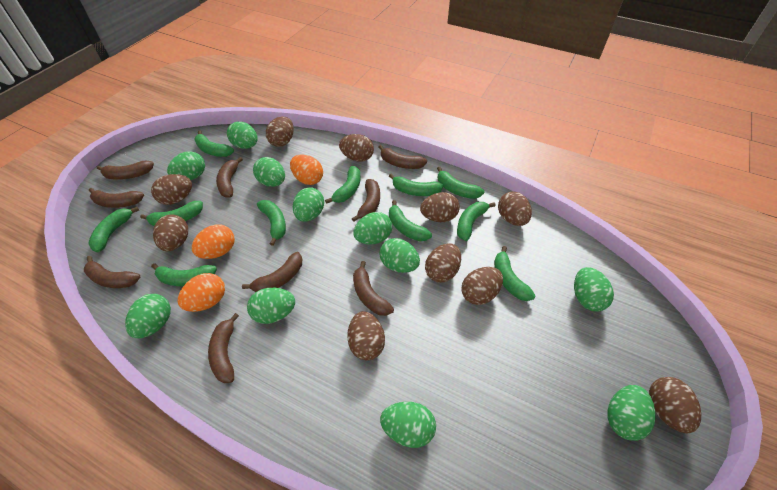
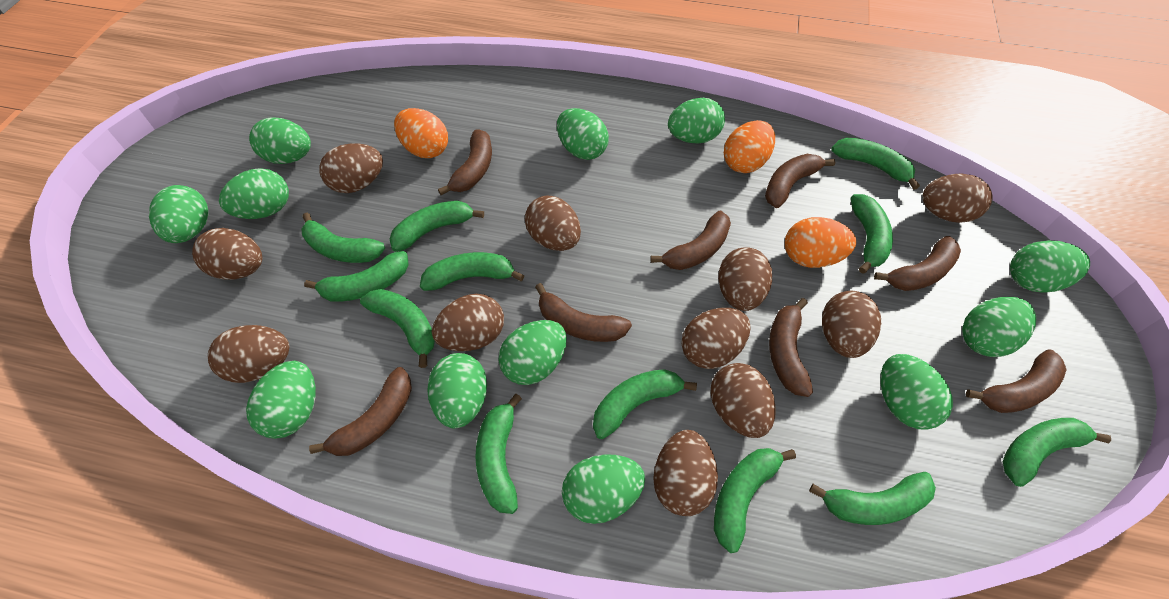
brown banana: [84,256,140,288] [89,188,144,208] [97,161,154,180] [208,313,239,383] [216,157,243,198] [242,252,302,292] [352,179,380,222] [353,261,394,316] [379,145,427,169] = 9 -> [309,367,412,456] [438,130,492,195] [535,283,632,342] [650,211,731,270] [765,154,835,208] [769,298,813,397] [874,236,961,291] [966,349,1067,413] = 8
brown egg: [151,174,192,205] [153,214,188,251] [266,116,294,147] [339,134,374,161] [347,311,385,360] [420,192,460,222] [425,243,461,283] [461,267,503,305] [498,191,532,226] [649,377,701,433] = 10 -> [192,228,263,280] [208,325,289,383] [319,143,383,193] [432,294,504,351] [525,196,581,251] [653,430,718,516] [681,308,751,369] [710,363,776,438] [718,247,772,311] [822,291,881,358] [923,173,993,223] = 11
green banana: [88,207,139,252] [140,201,203,226] [151,263,217,286] [194,131,234,157] [257,200,286,246] [325,166,361,204] [389,174,443,196] [389,200,432,241] [437,167,484,199] [457,202,495,241] [494,246,536,301] = 11 -> [301,213,385,263] [304,251,409,302] [360,289,435,368] [390,201,484,252] [420,252,524,291] [475,394,522,514] [593,369,697,439] [714,448,796,553] [809,472,936,525] [831,138,920,190] [850,194,893,274] [1003,418,1111,487] = 12
green egg: [125,294,171,338] [167,151,205,180] [227,121,258,149] [247,288,295,324] [253,157,285,187] [293,187,324,222] [354,212,392,244] [379,238,420,273] [380,402,436,448] [574,267,614,311] [607,385,656,441] = 11 -> [149,185,208,243] [219,168,289,219] [246,361,316,439] [249,118,311,164] [427,353,487,429] [499,320,567,385] [557,108,609,160] [562,454,645,524] [668,98,725,143] [880,354,953,430] [962,297,1036,357] [1010,240,1090,292] = 12

